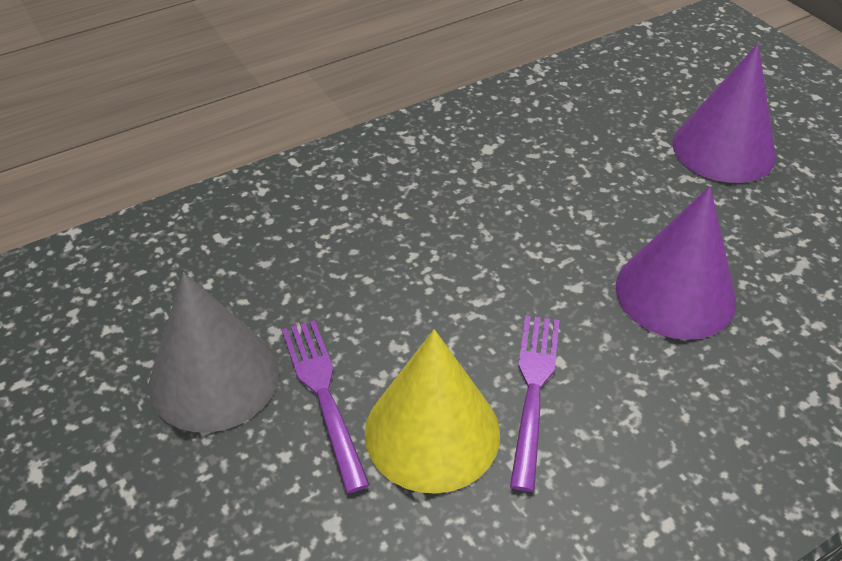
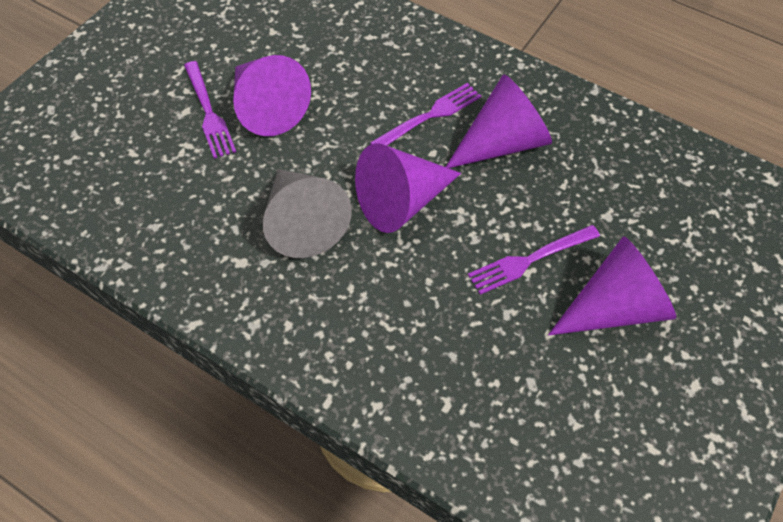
purple cone: [616,186,737,340] [672,44,776,183] = 2 -> [233,55,311,136] [355,143,461,233] [446,75,552,168] [548,236,676,336] = 4
purple fork: [282,320,370,493] [510,315,559,492] = 2 -> [184,61,236,159] [370,83,481,146] [468,225,600,295] = 3
yellow cone: [365,329,500,494] = 1 -> none = 0

